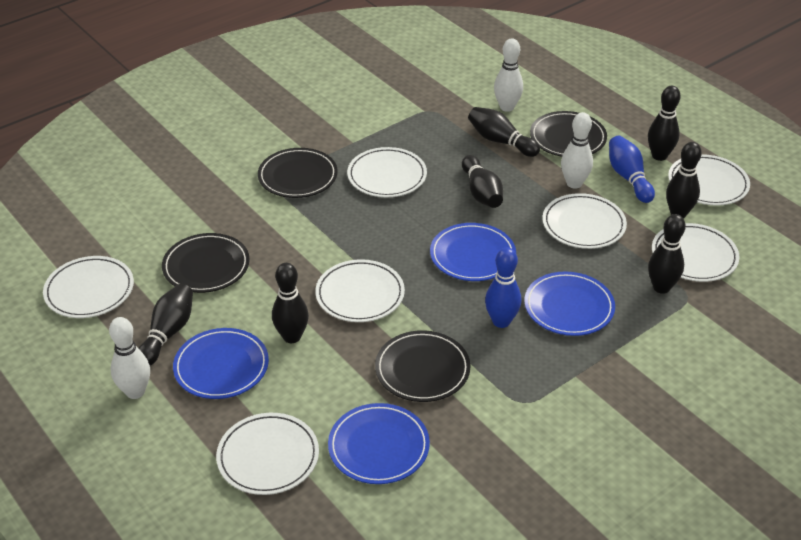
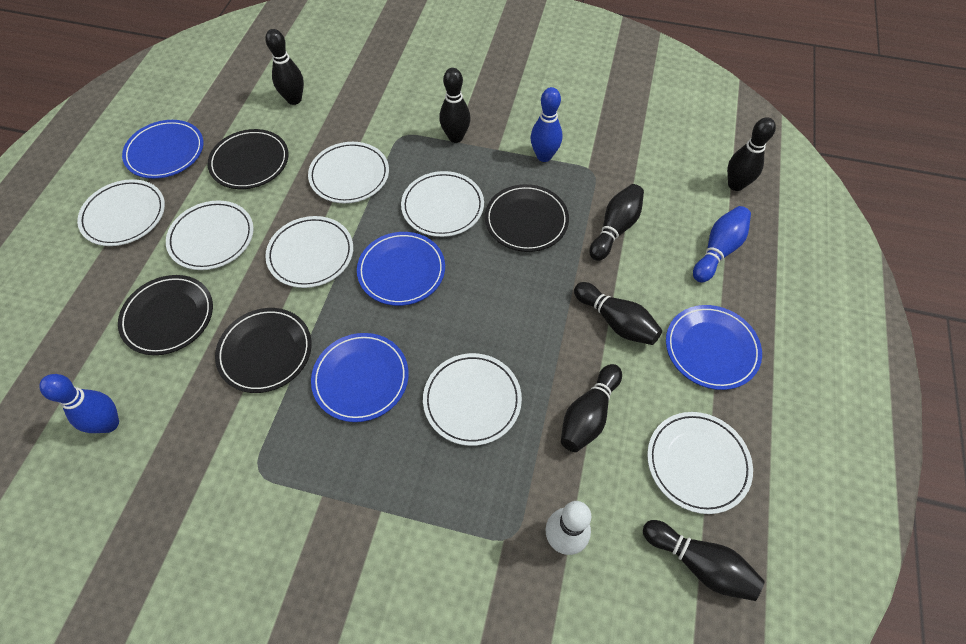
blue bowling pin: [485,248,521,328] [609,136,655,203] = 2 -> [39,374,119,433] [531,87,562,162] [693,206,751,282] = 3
white bowling pin: [109,317,150,399] [494,38,523,112] [561,112,593,189] = 3 -> [546,501,591,555] = 1

